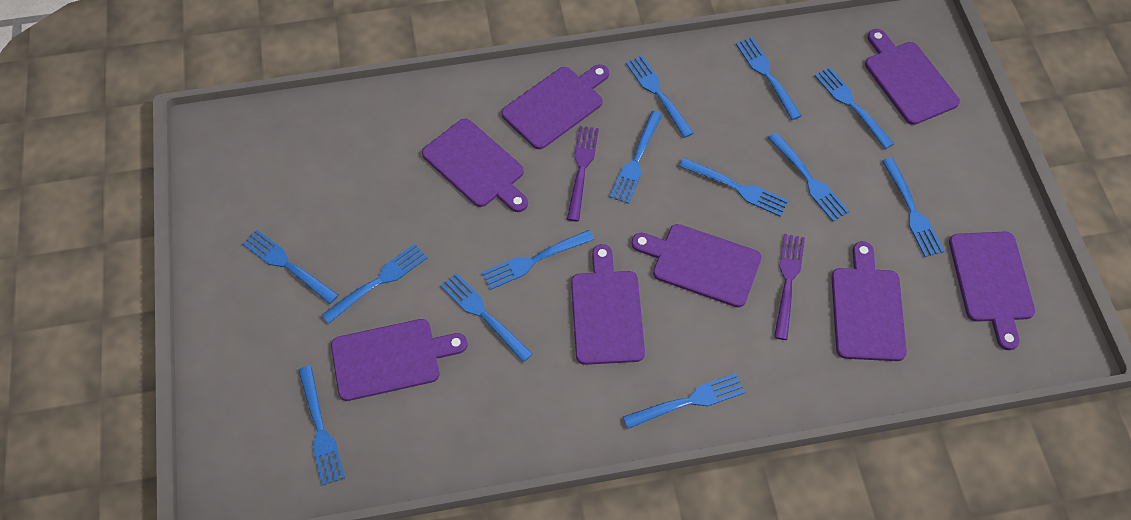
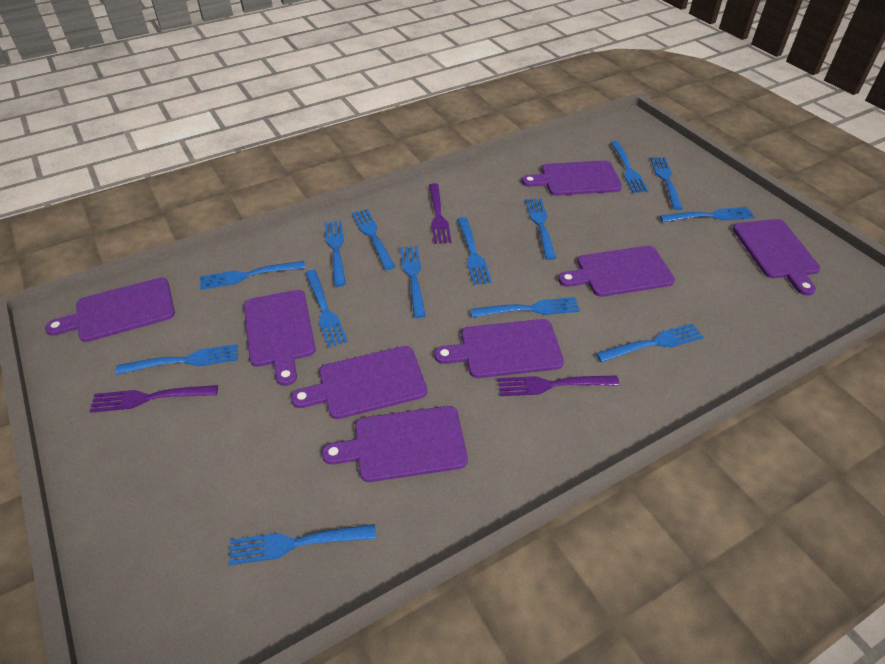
blue fork: [242,230,338,304] [298,366,345,486] [322,244,427,324] [440,273,533,362] [482,230,594,290] [610,111,662,204] [623,373,745,429] [626,55,694,138] [679,158,789,216] [736,37,802,120] [768,132,849,221] [815,67,894,149] [882,158,944,257] = 13 -> [116,344,238,375] [200,261,305,290] [229,524,376,565] [305,270,348,348] [324,220,346,287] [352,209,395,270] [400,246,426,318] [457,217,492,285] [471,297,580,317] [525,198,556,260] [596,323,704,362] [610,141,648,193] [650,157,683,210] [660,207,754,222] = 14
purple fork: [567,126,599,222] [774,234,805,340] = 2 -> [89,385,218,413] [429,183,452,244] [498,376,620,396] = 3

